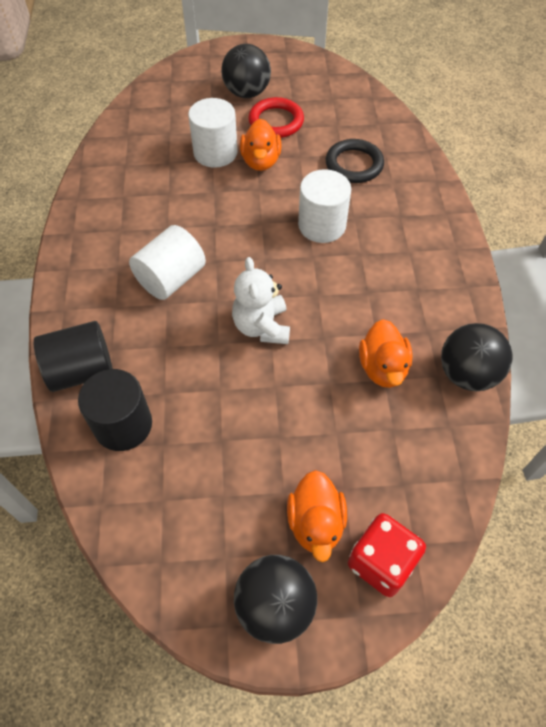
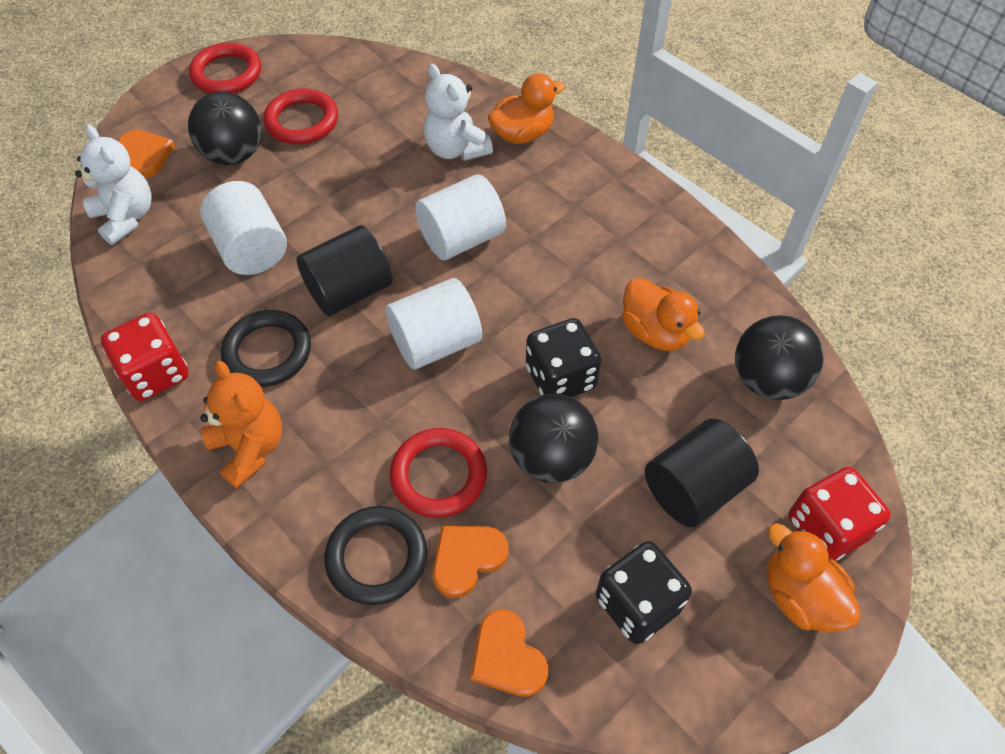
black dice: none = 0 -> [526,318,601,397] [596,541,692,644] = 2
black ring: [326,139,384,183] = 1 -> [221,310,311,387] [325,506,427,605] = 2
orange heart: none = 0 -> [118,130,175,178] [433,526,509,598] [470,610,548,697] = 3
orange teddy bear: none = 0 -> [200,361,282,489] = 1
red dice: [348,513,426,597] = 1 -> [101,312,189,401] [788,467,891,561] = 2
red ring: [248,97,304,138] = 1 -> [189,43,261,94] [263,88,338,144] [390,428,487,518] = 3
white teddy bear: [232,257,290,344] = 1 -> [75,125,151,245] [423,64,493,161] = 2

